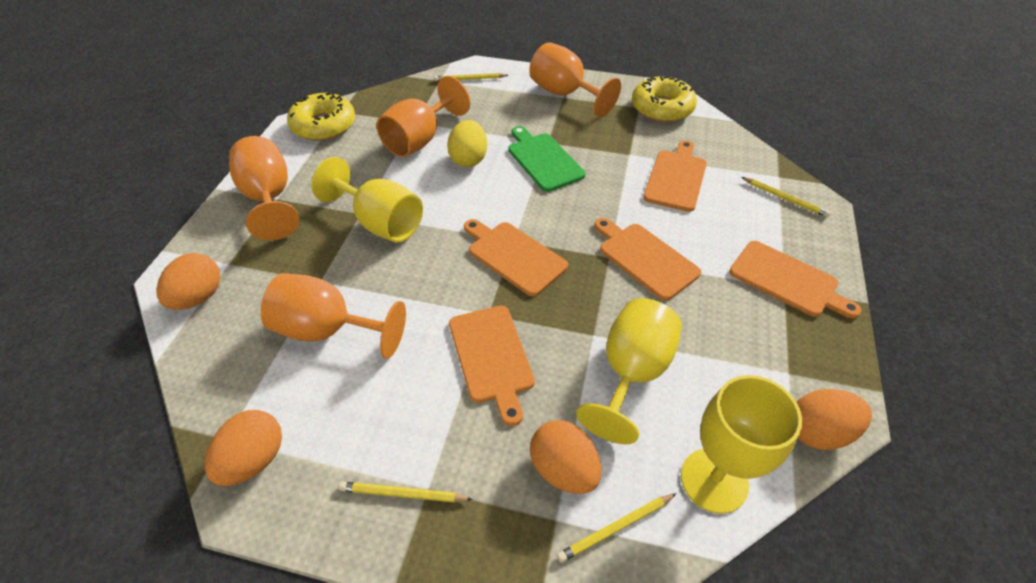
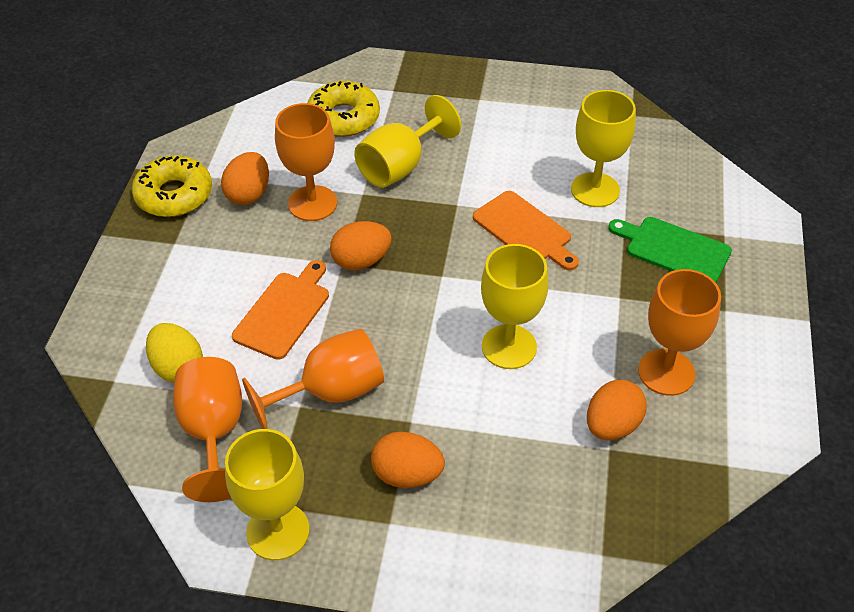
orange cutting board: [449,305,535,426] [464,219,568,296] [594,218,701,301] [643,140,707,212] [729,241,862,318] = 5 -> [232,260,329,360] [473,191,579,270] = 2
yellow goblet: [311,157,423,242] [576,298,682,444] [681,375,802,514] = 3 -> [225,429,310,560] [354,95,461,188] [481,244,548,369] [571,90,636,207] = 4
yellow pencil: [339,482,473,503] [434,73,508,81] [557,493,677,562] [741,177,831,217] = 4 -> none = 0

